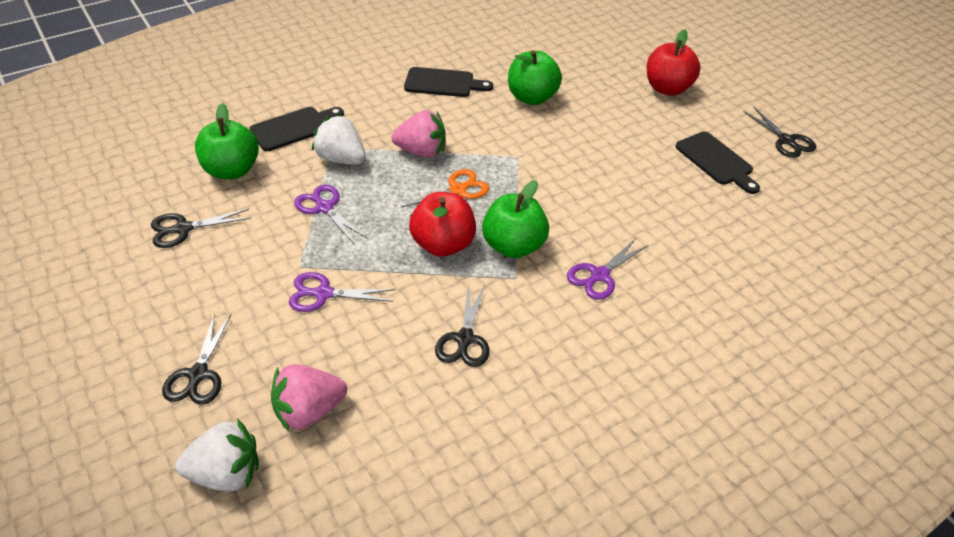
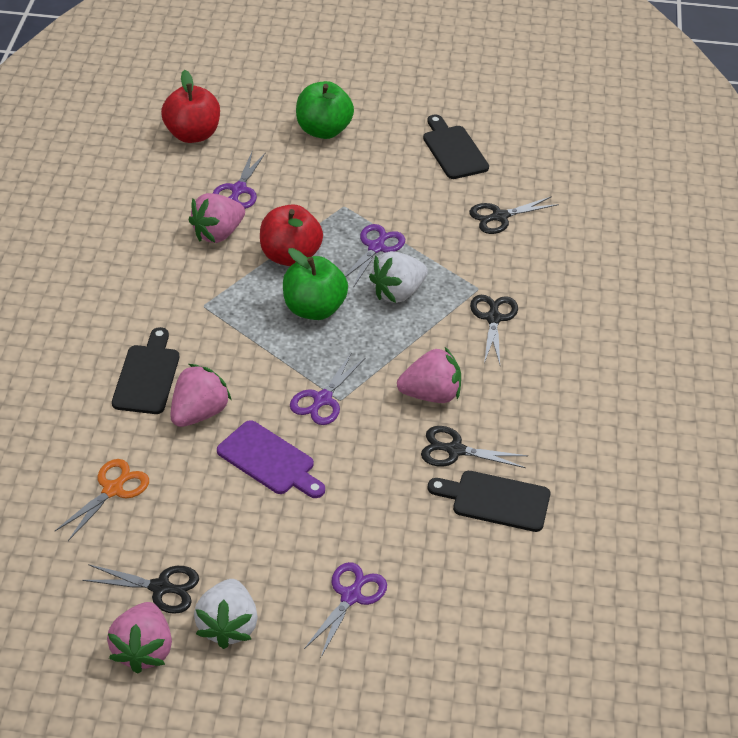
green apple: [195,103,259,179] [482,180,549,258] [508,50,562,105] = 3 -> [283,248,348,320] [296,81,354,139] = 2
pink strawberry: [271,364,347,432] [391,110,446,158] = 2 -> [107,602,172,674] [170,364,231,427] [188,193,245,243] [397,347,461,403] = 4
purple cutting board: none = 0 -> [217,420,325,498] = 1
purple scissors: [289,272,395,312] [294,184,368,244] [567,238,649,300] = 3 -> [213,152,266,209] [290,352,366,425] [304,562,387,657] [345,224,405,288] = 4

